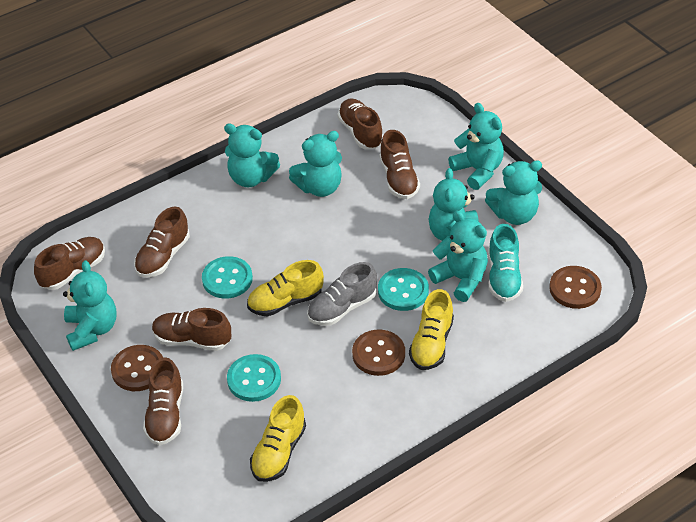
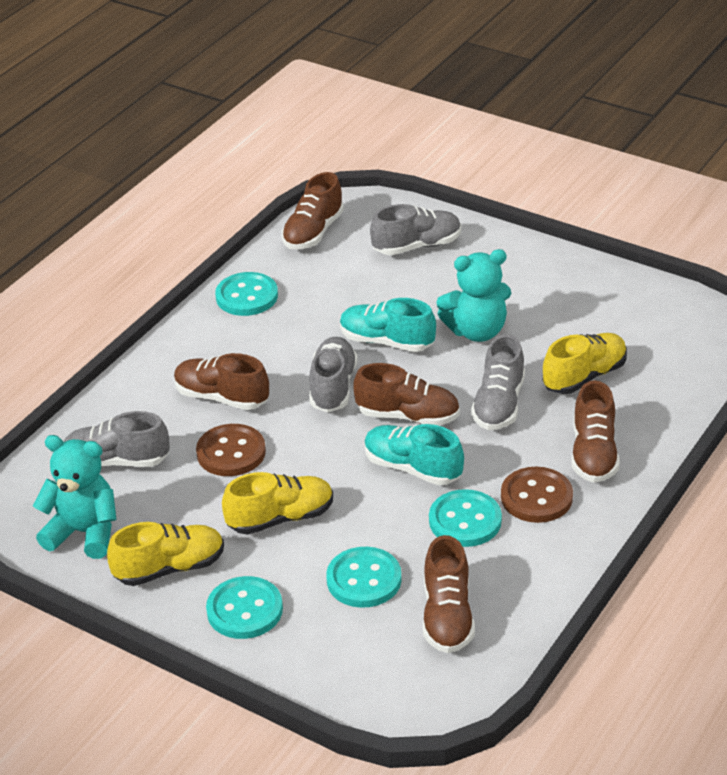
brown button: [111,345,163,391] [352,330,405,376] [549,266,602,309] = 3 -> [196,424,266,476] [501,467,573,523] = 2
brown shoe: [34,237,105,290] [134,207,190,278] [143,357,183,445] [152,308,231,351] [337,98,383,149] [379,130,420,199] = 6 -> [174,353,269,410] [282,172,344,250] [353,363,460,425] [423,535,475,653] [572,380,619,483] = 5
grey shoe: [307,262,377,326] = 1 -> [63,411,170,467] [309,337,358,412] [370,204,461,255] [471,334,525,430] = 4
turquoise button: [202,256,253,299] [227,354,281,402] [378,268,429,311] = 3 -> [206,576,283,639] [215,272,278,316] [326,547,402,608] [429,489,502,547] = 4
turquoise shoe: [488,224,523,302] = 1 -> [340,298,436,352] [364,424,464,485] = 2
turquoise teddy bear: [63,260,117,351] [224,123,280,187] [289,131,342,197] [428,211,488,302] [429,168,479,241] [448,103,504,190] [485,161,542,225] = 7 -> [33,435,117,559] [436,249,511,342] = 2

